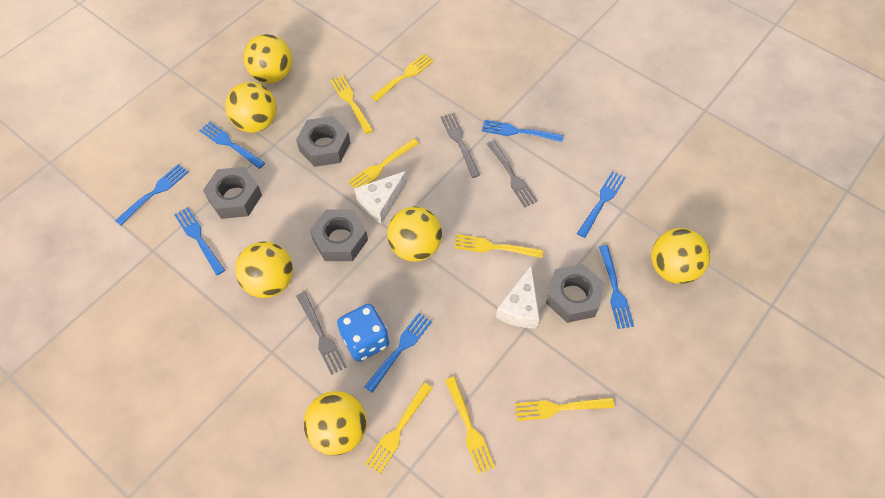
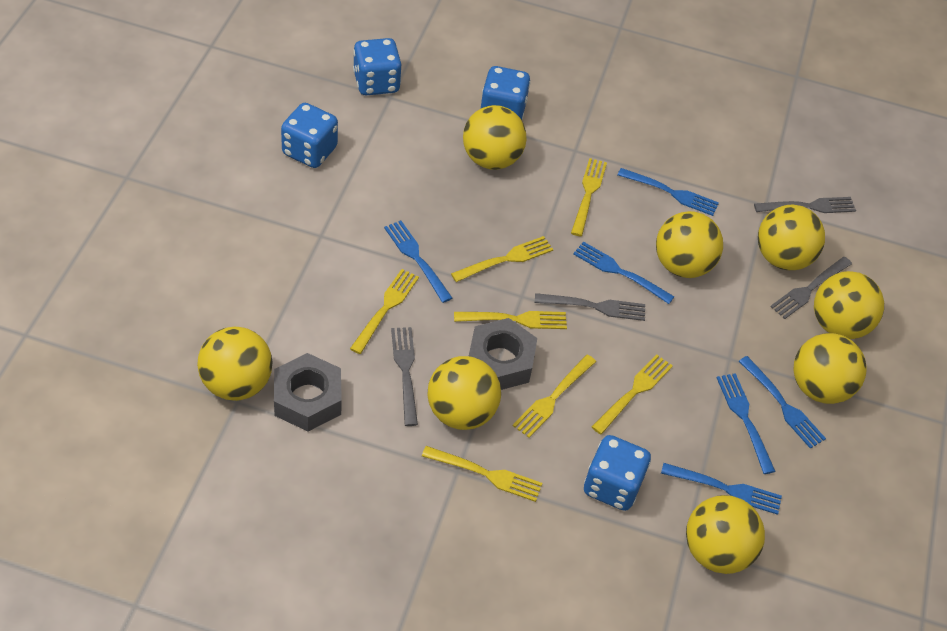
blue dice: [337,304,389,362] = 1 -> [281,103,338,168] [353,38,401,95] [481,66,531,120] [584,435,651,511] = 4
blue fork: [115,164,188,225] [174,207,225,275] [199,121,265,169] [364,313,432,393] [482,120,563,142] [577,171,625,238] [599,245,634,329] = 7 -> [384,221,452,303] [573,242,674,304] [618,168,719,216] [661,463,782,515] [716,373,776,474] [739,356,826,449] = 6
grey fork: [296,292,347,375] [441,113,480,178] [487,140,538,207] = 3 -> [391,327,418,426] [535,293,645,321] [754,197,856,213] [770,257,852,319] = 4
grey nut: [203,167,262,219] [296,116,350,167] [310,209,368,261] [546,264,605,323] = 4 -> [274,353,342,431] [469,318,537,390] = 2
white cheese: [354,171,407,224] [496,266,540,328] = 2 -> none = 0
yellow ball: [225,82,277,133] [235,242,293,298] [243,34,292,83] [304,391,367,455] [387,207,442,261] [652,228,710,284] = 6 -> [197,327,273,401] [428,356,501,430] [463,105,527,170] [656,211,723,278] [686,495,765,574] [758,205,825,270] [794,333,867,404] [814,271,884,339] = 8

